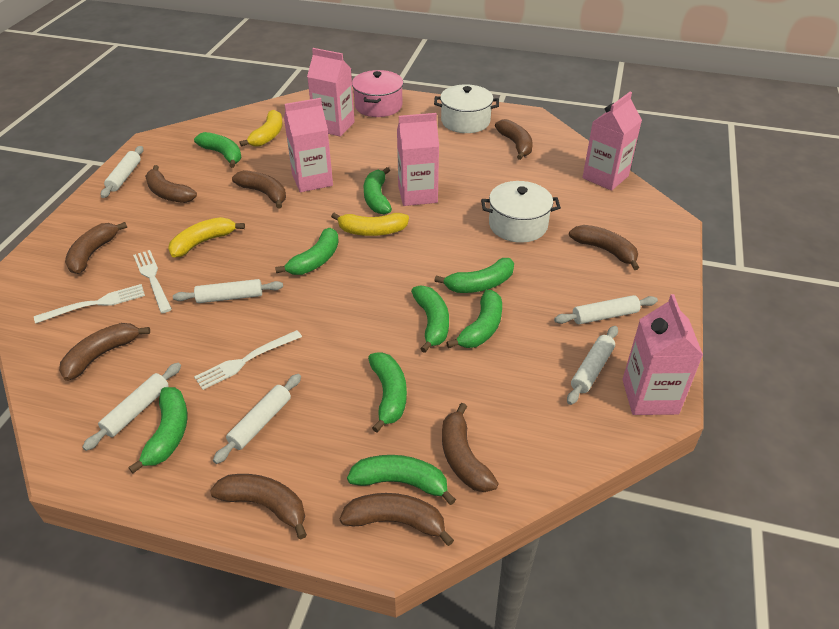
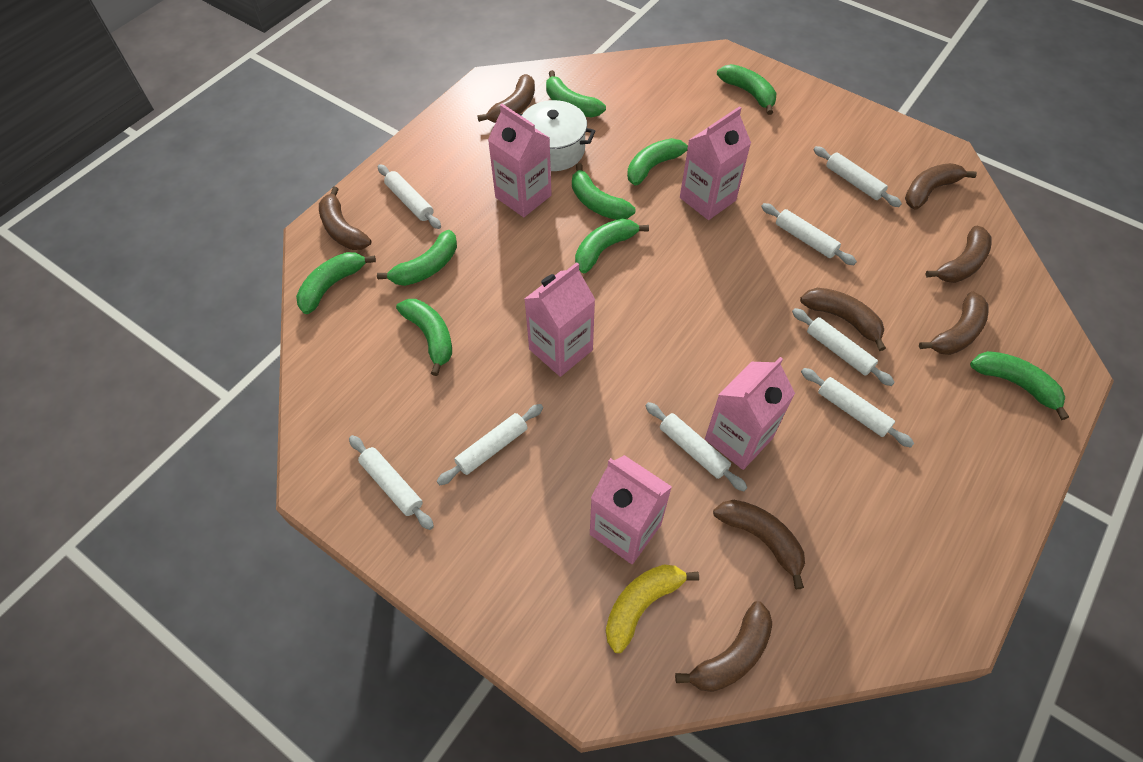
brown banana: [59,323,150,381] [65,222,127,274] [145,165,197,203] [210,474,307,539] [232,170,286,209] [340,493,454,546] [442,403,499,492] [495,119,533,160] [569,225,639,270] = 9 -> [319,187,371,250] [477,74,535,123] [675,601,773,692] [713,500,805,589] [800,288,886,351] [905,163,977,209] [919,292,989,355] [925,226,992,283] = 8
pink pot: [352,70,403,117] = 1 -> none = 0
white fork: [34,284,145,324] [133,250,172,313] [194,330,302,390] = 3 -> none = 0
white pot: [434,84,499,133] [481,181,561,243] = 2 -> [517,100,595,171] = 1
white rolling pin: [82,363,181,451] [101,146,144,198] [173,279,283,303] [213,374,301,464] [554,295,658,324] [567,326,618,405] = 6 -> [349,435,434,530] [378,164,441,229] [437,404,543,485] [646,402,747,491] [761,203,857,265] [792,308,895,386] [801,368,914,447] [814,146,902,207] = 8
yellow banana: [168,217,245,258] [240,110,283,147] [331,213,409,236] = 3 -> [606,564,699,653] = 1

